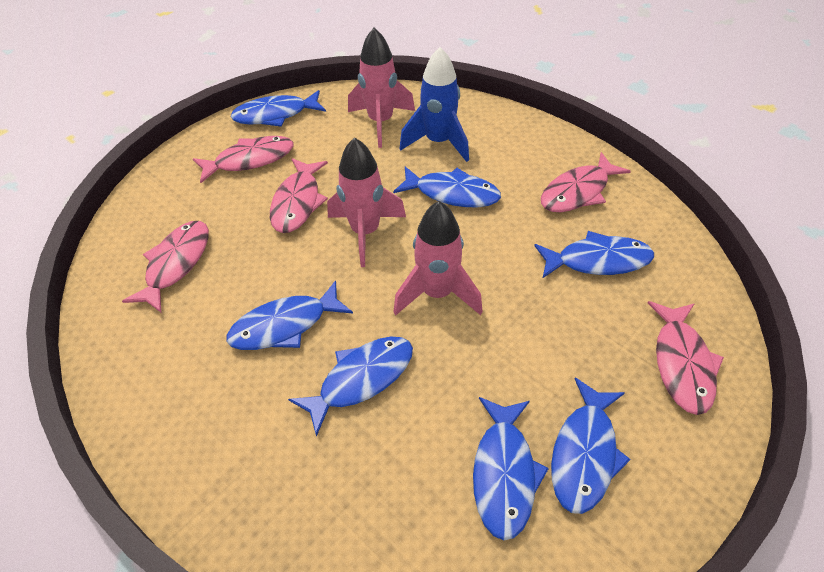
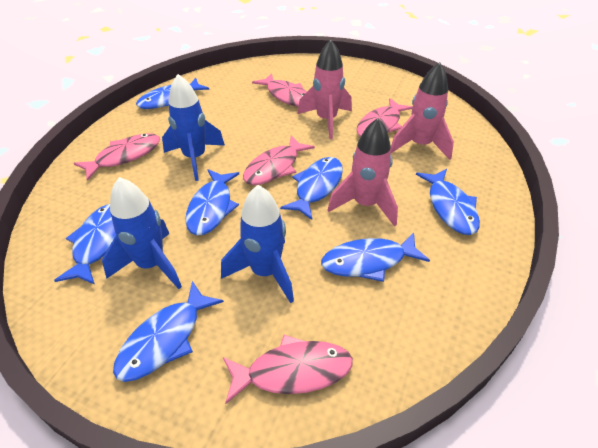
blue rocket: [399,47,469,162] = 1 -> [102,177,182,289] [162,74,225,181] [221,185,294,303] = 3

